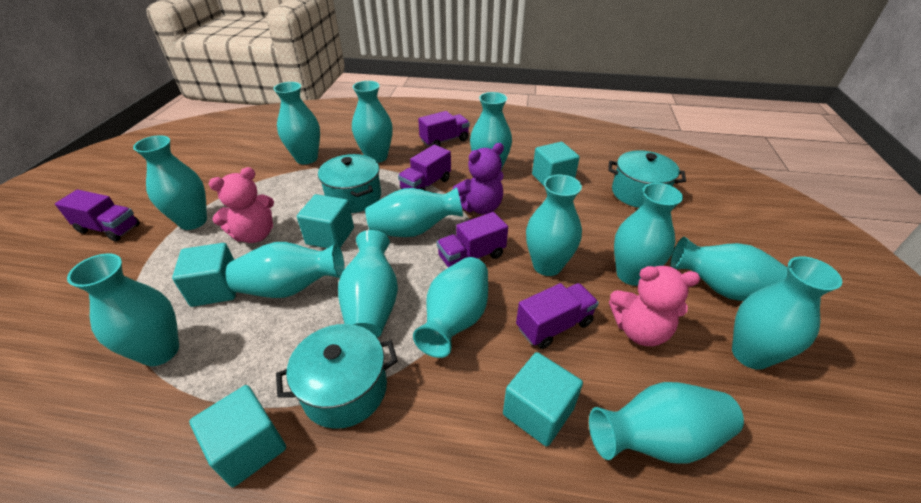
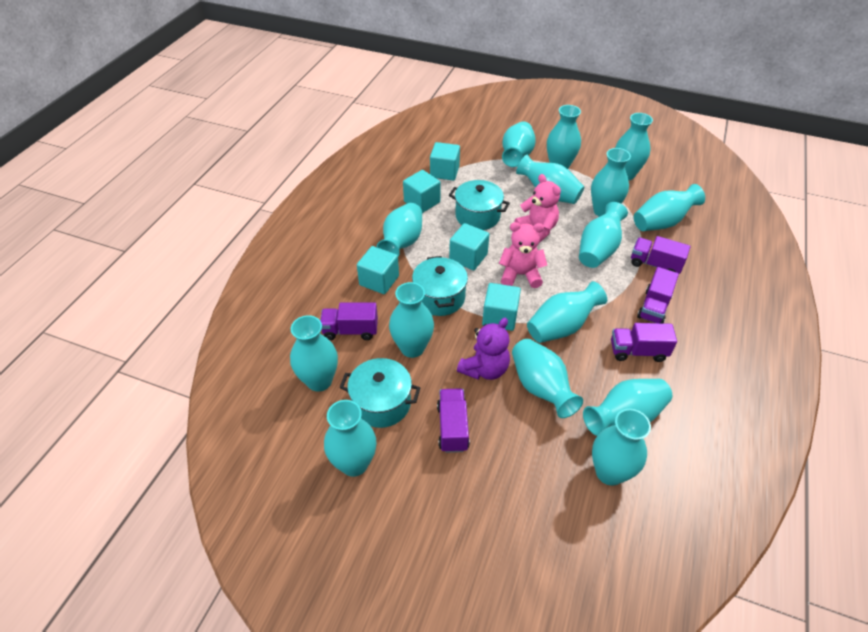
turquoise vase: [67,253,179,366] [133,135,207,230] [225,242,344,298] [273,82,320,164] [338,230,398,338] [352,81,393,163] [365,187,463,237] [413,257,488,358] [470,92,512,170] [526,174,582,276] [589,382,744,463] [614,183,683,286] [670,237,788,301] [732,256,842,370] = 14 -> [290,315,338,392] [324,400,377,477] [376,203,422,257] [389,282,434,358] [502,122,536,167] [512,339,583,418] [516,155,584,204] [527,281,607,343] [547,105,581,169] [579,202,628,268] [583,379,672,436] [591,148,631,217] [592,409,651,486] [615,113,653,181] [634,184,705,231] = 15

